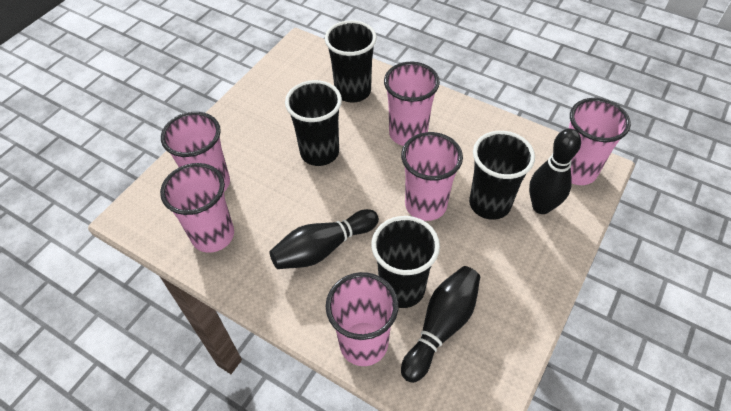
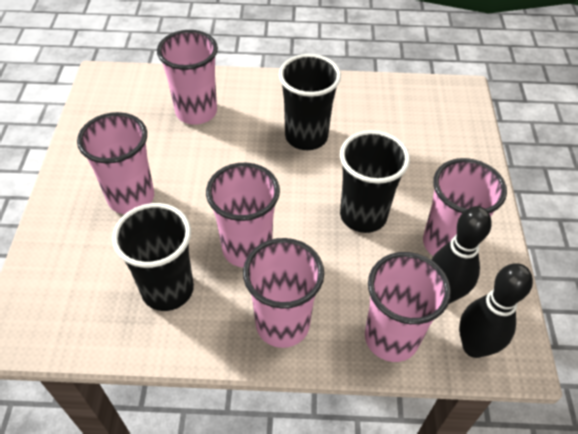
black bowling pin: [269,209,379,269] [401,266,480,383] [529,129,581,214] = 3 -> [432,206,492,304] [459,263,533,358] = 2
black cup: [285,80,342,166] [325,20,377,103] [371,216,440,308] [469,131,535,220] = 4 -> [112,203,194,311] [279,54,341,150] [340,130,410,233] = 3

